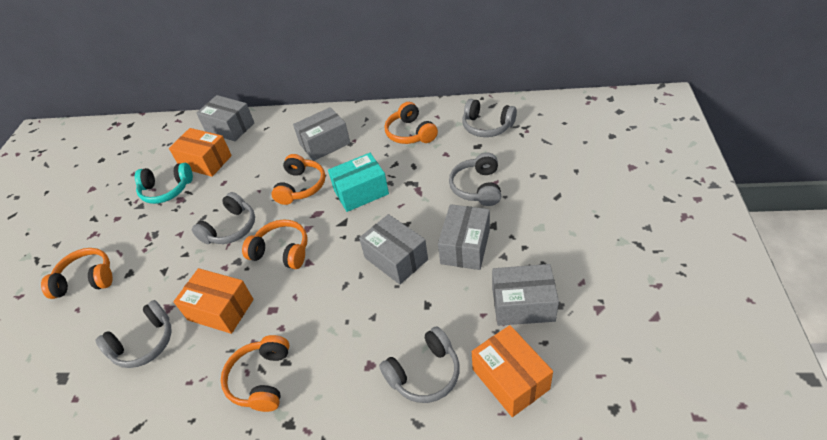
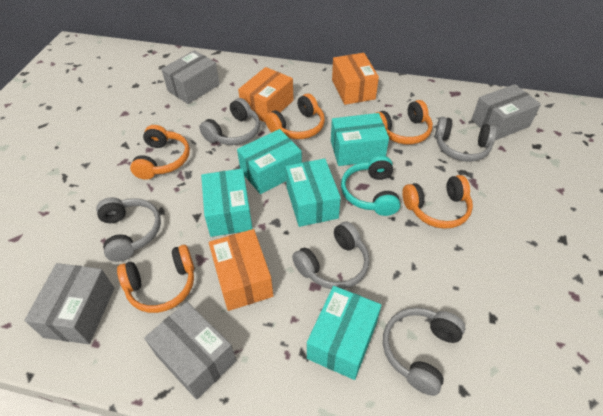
grey box: [196,95,254,141] [293,107,350,161] [359,214,428,285] [438,204,490,270] [492,264,559,326] = 5 -> [24,263,115,344] [144,302,236,400] [161,50,220,104] [471,84,541,140] = 4
turquoise box: [328,153,389,212] = 1 -> [201,168,253,237] [237,129,302,194] [286,158,341,227] [307,286,382,380] [331,113,389,166] = 5

